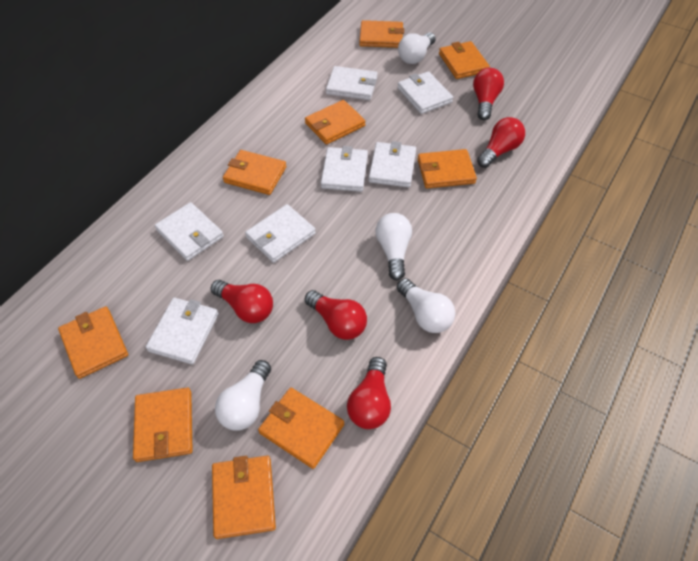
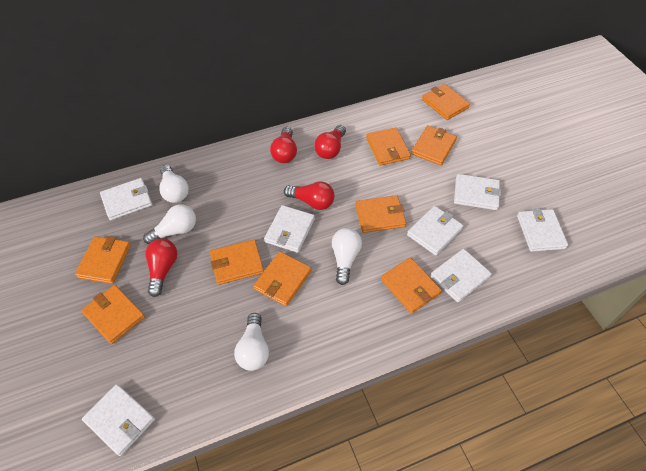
red light bulb: [210,280,273,323] [304,290,367,340] [347,357,391,429] [473,68,504,120] [477,117,525,168] = 5 -> [145,239,177,297] [270,127,297,163] [284,182,334,210] [314,125,346,159] = 4

